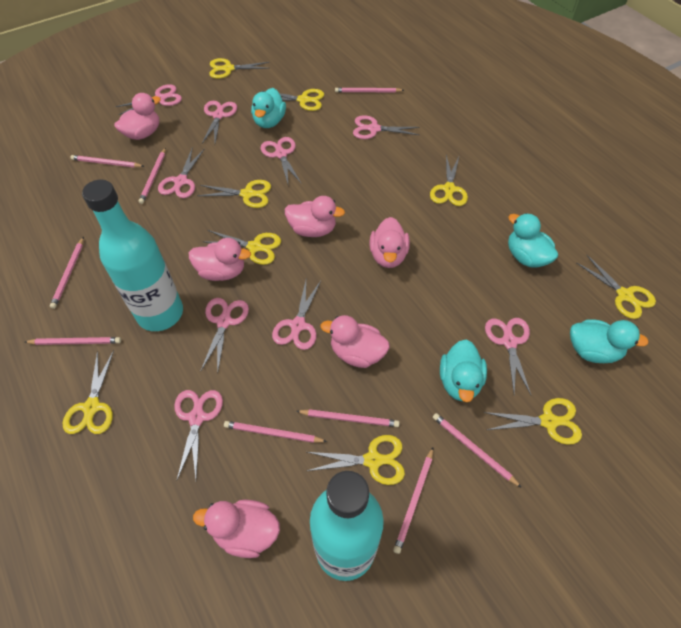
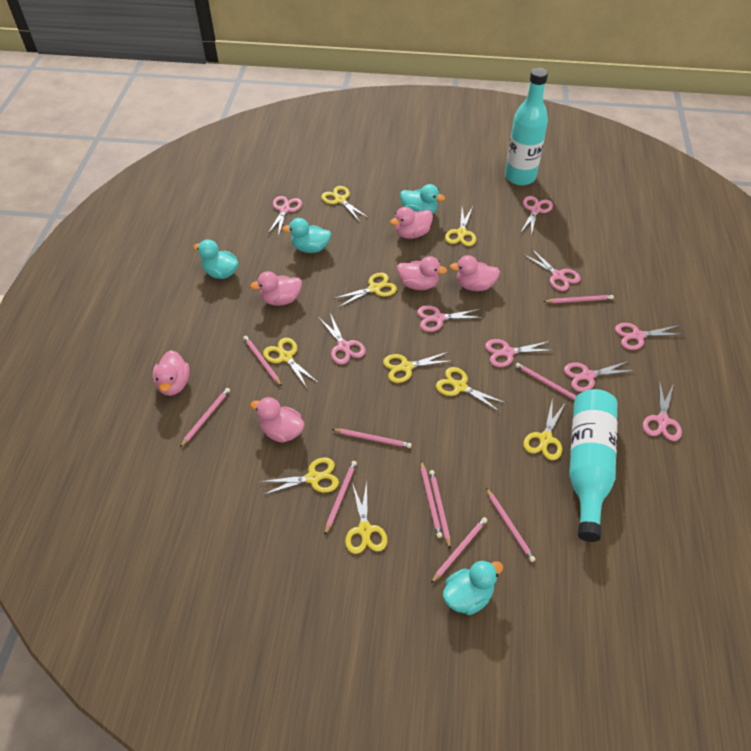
pink pencil: [25,337,121,345] [50,237,84,309] [70,155,144,168] [139,147,166,204] [224,421,327,443] [296,409,400,427] [335,88,404,92] [393,447,433,554] [433,413,522,488] = 9 -> [180,388,230,447] [243,336,282,386] [325,461,357,535] [332,429,412,448] [421,461,442,538] [429,470,451,549] [431,517,487,583] [486,488,535,562] [516,363,576,400] [543,295,614,303] = 10

